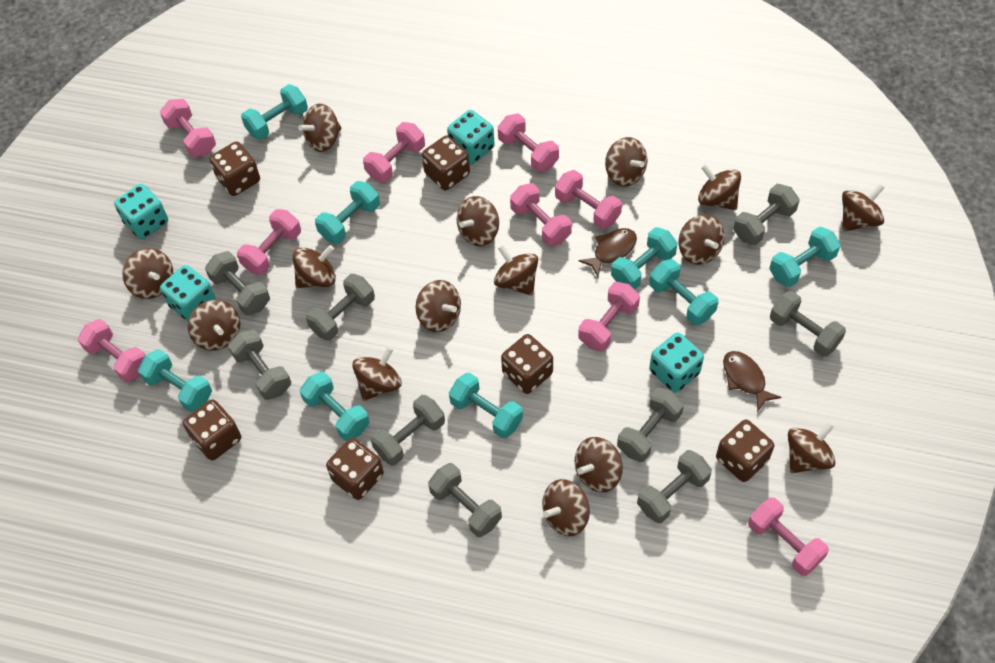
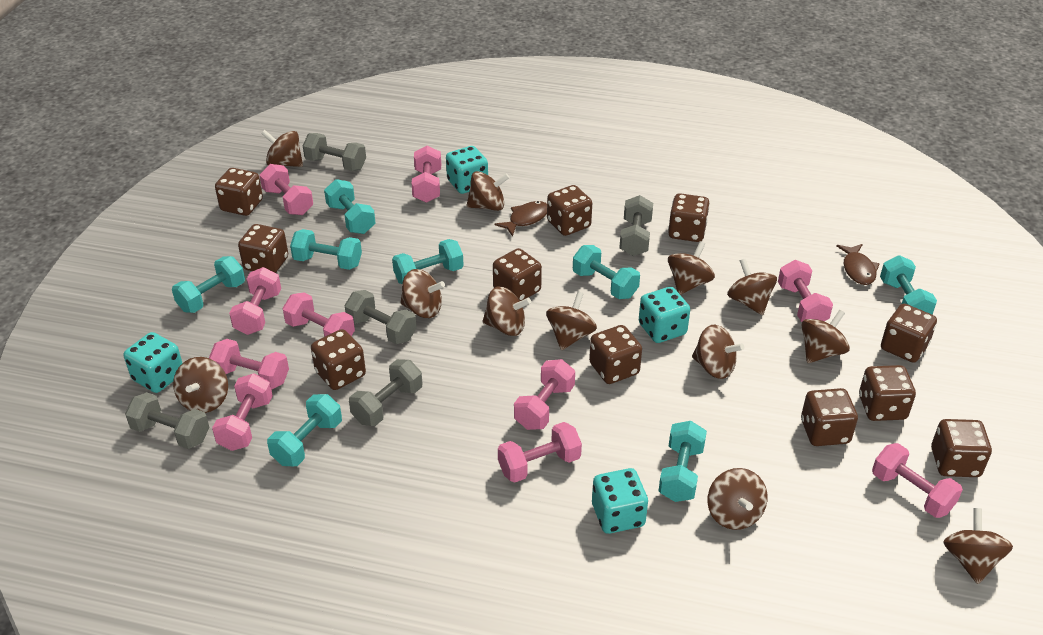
brown dice: [183,400,241,461] [209,141,260,196] [326,438,384,500] [422,135,470,190] [501,334,553,394] [716,419,774,482] = 6 -> [215,168,263,216] [238,224,288,273] [311,329,366,390] [493,248,542,301] [547,185,592,236] [589,325,642,384] [668,193,710,242] [801,388,858,446] [859,365,916,421] [881,304,937,363] [931,419,992,477] = 11
brown spinning top: [122,248,173,299] [188,300,240,351] [293,245,336,288] [298,104,341,152] [352,347,402,401] [416,280,461,332] [457,196,499,246] [494,245,538,296] [542,479,590,536] [575,437,623,493] [605,137,647,187] [679,215,724,265] [698,164,741,210] [788,422,836,473] [842,184,885,232] = 15 -> [173,357,228,413] [261,130,303,167] [400,269,445,318] [466,171,510,211] [483,286,531,336] [546,291,597,350] [668,241,715,295] [692,325,744,379] [708,468,768,530] [727,259,777,315] [801,310,850,363] [943,508,1013,584] = 12
grey dumbbell: [205,251,270,315] [228,329,291,400] [306,274,375,341] [371,395,445,466] [428,463,502,537] [617,388,684,462] [637,450,712,523] [733,184,799,245] [770,291,846,357] = 9 -> [125,392,209,449] [303,133,366,171] [344,290,417,344] [349,359,422,426] [619,195,653,256] = 5
pink dumbbell: [78,319,146,383] [160,99,216,157] [237,209,301,275] [363,122,425,182] [498,113,559,172] [510,183,572,246] [555,170,622,229] [578,282,640,351] [748,497,829,576] = 9 -> [209,339,289,390] [212,373,273,451] [229,267,281,335] [259,164,313,215] [283,292,355,337] [412,146,441,203] [498,422,582,483] [514,359,575,430] [778,260,833,322] [872,443,963,518] = 10

